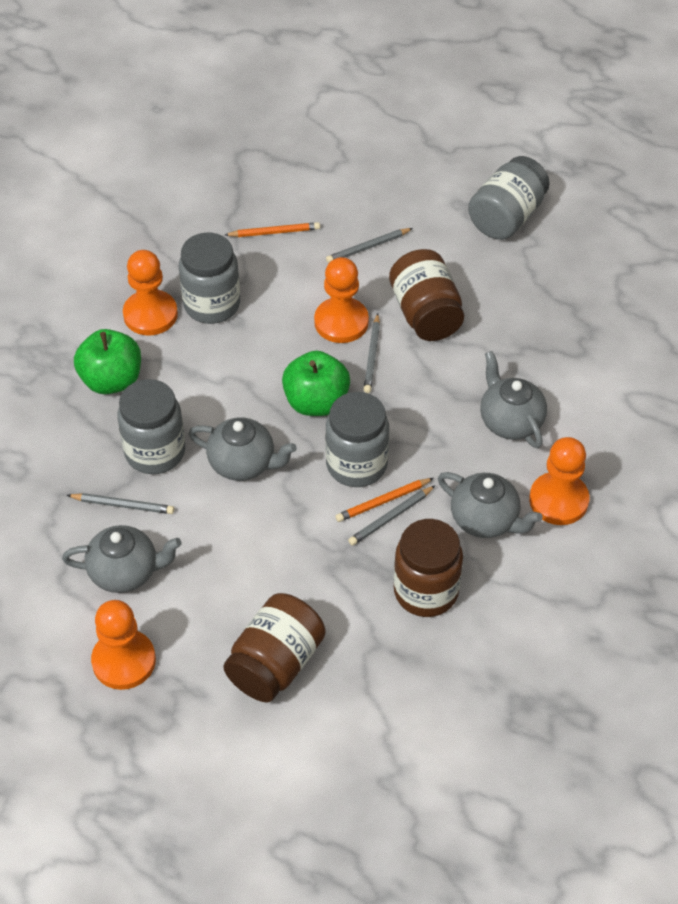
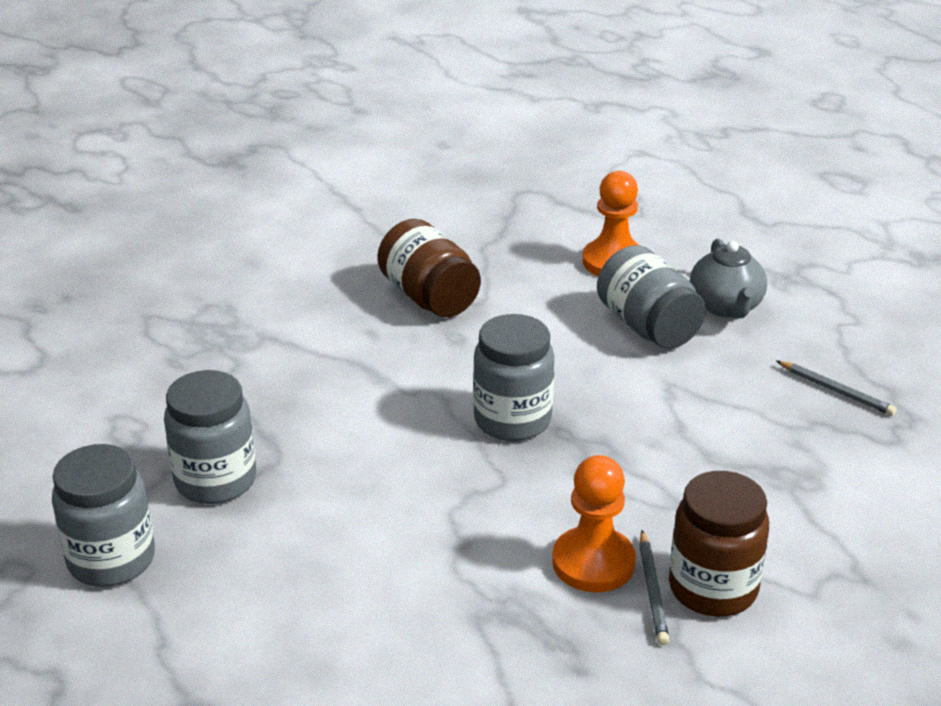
brown jar: [223,593,325,702] [389,249,464,341] [394,519,463,617] = 3 -> [377,219,481,317] [669,471,769,617] = 2
green apple: [74,329,141,394] [282,351,350,416] = 2 -> none = 0
grey pencil: [67,493,174,514] [326,228,413,263] [348,485,436,546] [363,313,380,393] = 4 -> [639,530,669,645] [776,361,897,416] = 2
grey teapot: [62,525,182,593] [189,417,297,481] [438,472,543,538] [480,351,547,448] = 4 -> [690,239,767,319] = 1
orange pawn: [91,600,156,690] [123,250,178,335] [314,257,369,343] [529,437,590,525] = 4 -> [552,455,636,592] [582,171,640,276] = 2
orange pencil: [225,222,320,237] [336,478,434,522] = 2 -> none = 0

